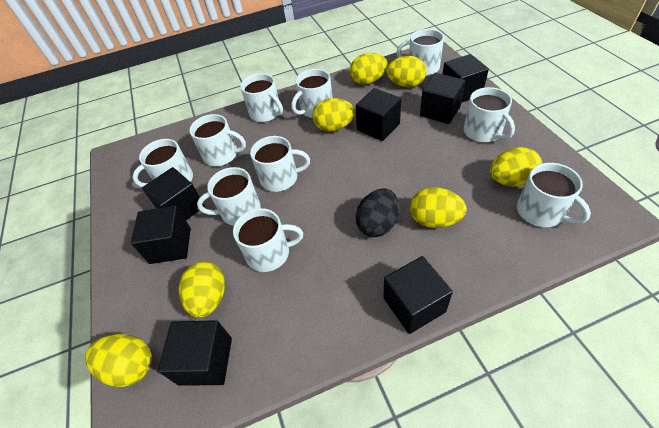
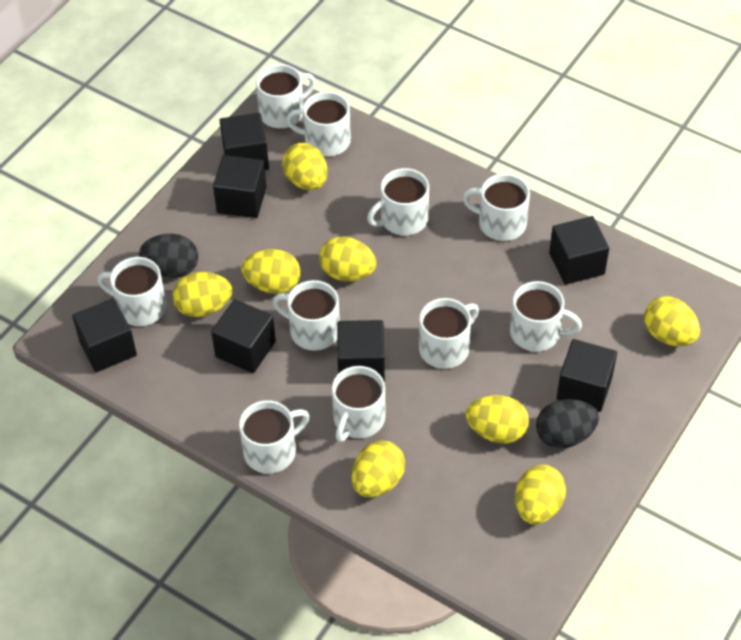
black egg: [356,188,399,237] = 1 -> [139,234,198,278] [536,399,599,448] = 2
yellow egg: [85,334,152,387] [179,261,225,318] [313,98,355,132] [350,53,388,85] [386,56,427,87] [410,187,467,228] [490,147,542,186] = 7 -> [172,272,232,317] [241,249,301,294] [282,143,328,190] [319,237,377,281] [352,441,405,497] [466,395,529,443] [515,465,566,525] [644,296,700,346] = 8

